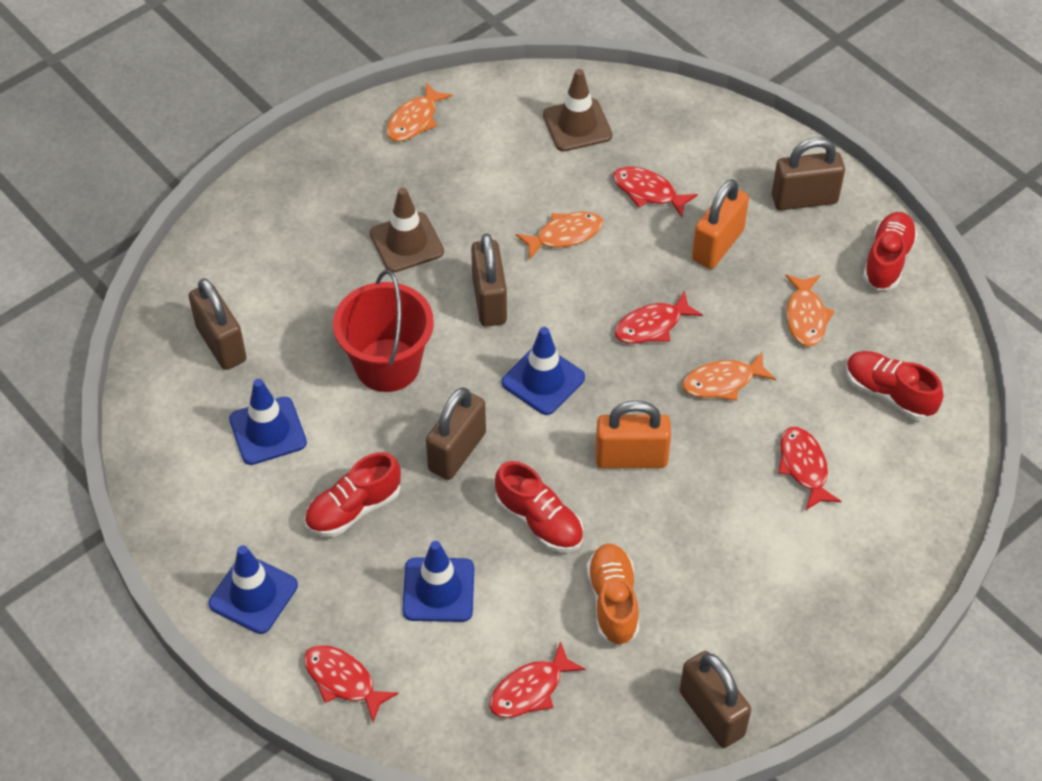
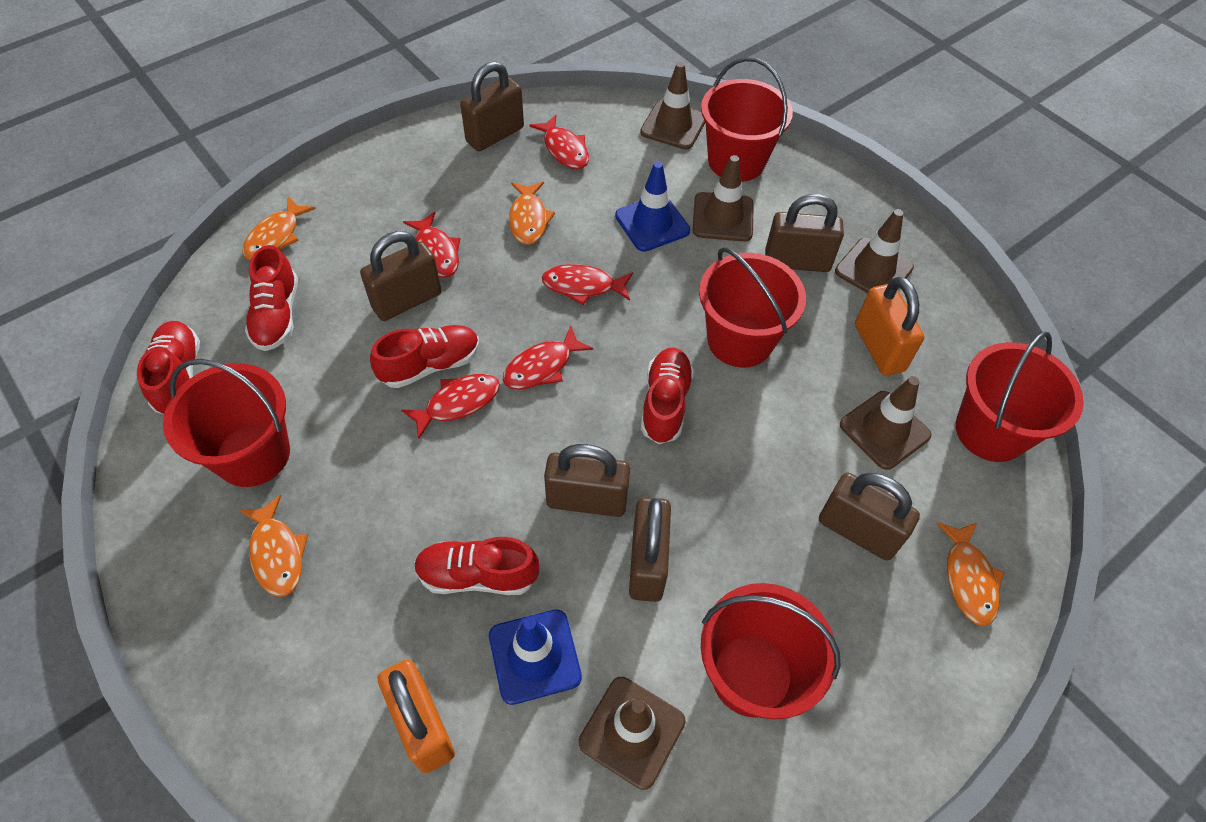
blue traffic cone: [209,545,298,634] [229,379,307,465] [403,541,474,622] [502,327,585,415] = 4 -> [489,609,582,705] [615,161,690,252] = 2
brown padlock: [188,278,247,370] [426,387,486,480] [471,234,507,326] [679,651,751,748] [772,137,845,211] = 5 -> [360,231,441,321] [460,61,524,151] [544,444,630,517] [629,497,671,602] [765,194,844,272] [819,473,920,561] = 6
brown traffic cone: [370,188,444,273] [543,69,612,151] = 2 -> [579,677,685,790] [640,62,705,149] [693,155,754,242] [835,209,914,293] [840,376,932,470] = 5
orange shoe: [587,544,639,646] = 1 -> none = 0
red bucket: [333,270,434,392] = 1 -> [163,359,290,487] [699,247,806,368] [701,57,793,182] [701,583,841,720] [956,332,1084,462] = 5
red shoe: [304,452,401,537] [495,461,583,552] [846,351,943,420] [863,212,918,290] = 4 -> [137,321,200,414] [245,245,298,351] [370,325,479,388] [414,537,540,595] [641,348,694,444] = 5

